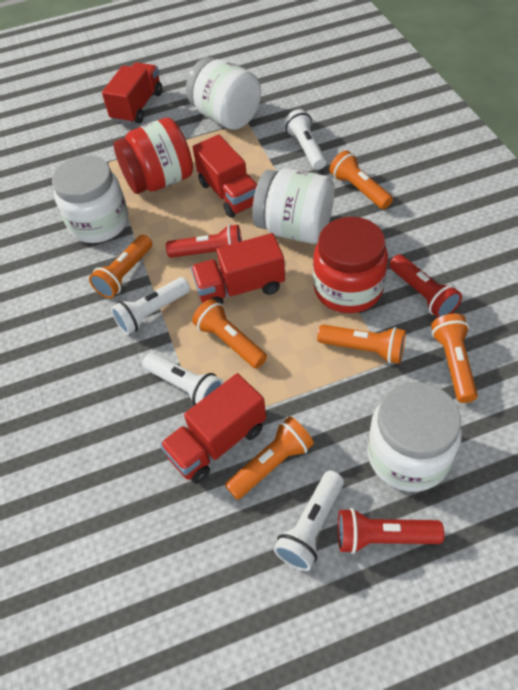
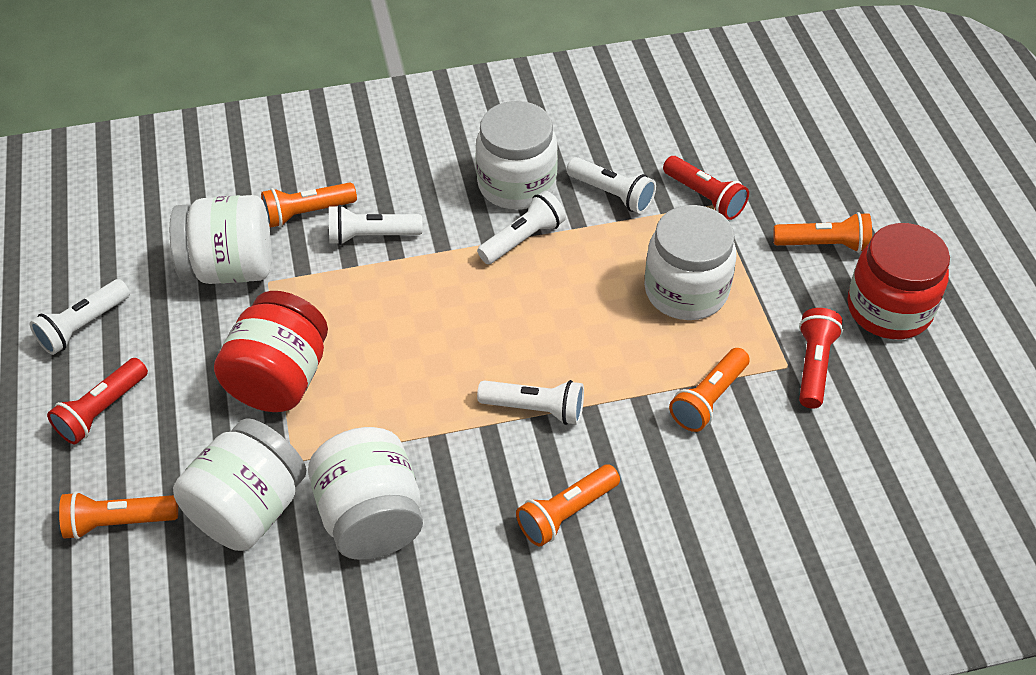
orange flashlight: [89,235,152,298] [192,299,267,369] [225,416,314,500] [317,325,406,364] [329,150,393,209] [431,314,478,403] = 6 -> [59,491,178,539] [261,183,357,228] [516,464,620,547] [669,348,750,432] [773,212,872,253] = 5
red truck: [102,62,162,124] [160,373,266,484] [191,233,285,305] [193,134,257,218] = 4 -> none = 0
white flashlight: [111,277,190,335] [142,353,224,405] [274,471,344,571] [284,109,326,170] = 4 -> [30,279,130,355] [329,205,422,245] [477,191,566,264] [477,380,584,425] [567,157,656,214] = 5
white jar: [52,155,128,243] [186,57,261,130] [252,169,334,244] [367,382,462,492] = 4 -> [170,195,271,284] [173,418,307,551] [308,427,423,560] [475,101,558,210] [644,205,737,320] = 5

